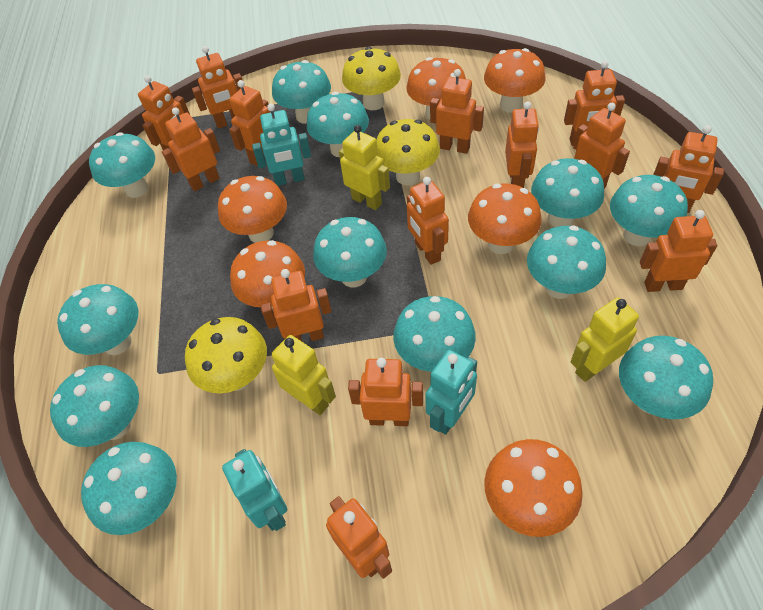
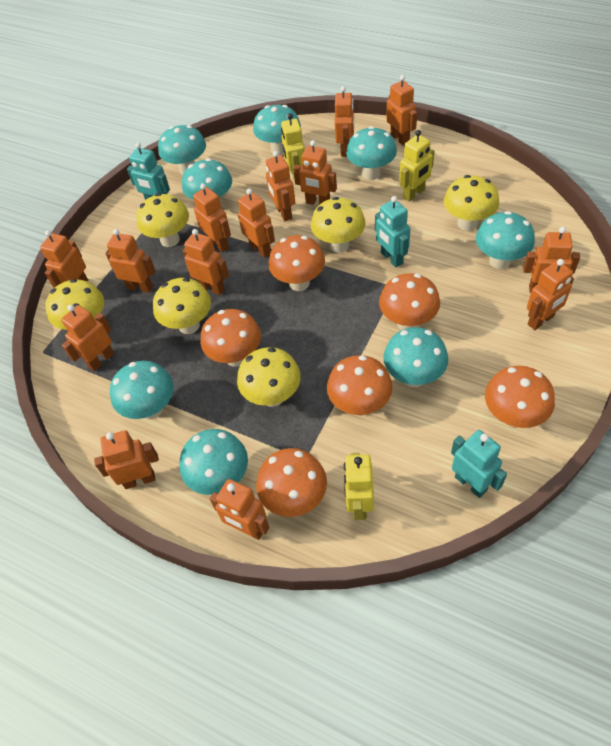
turquoise mushroom: [50,365,139,447] [57,284,138,355] [81,442,177,535] [89,132,155,198] [272,60,331,124] [307,92,369,157] [313,217,387,287] [393,296,476,372] [527,225,606,299] [531,158,604,227] [610,175,688,246] [619,336,713,419] = 12 -> [110,361,174,419] [158,125,206,175] [179,429,248,495] [182,158,232,206] [253,105,301,155] [346,126,397,180] [383,327,448,387] [476,211,535,269] = 8
yellow mushroom: [185,317,267,393] [342,47,401,110] [376,119,440,185] = 3 -> [45,279,104,330] [136,193,189,247] [153,278,211,334] [237,347,301,407] [311,197,366,253] [444,175,499,231] = 6

